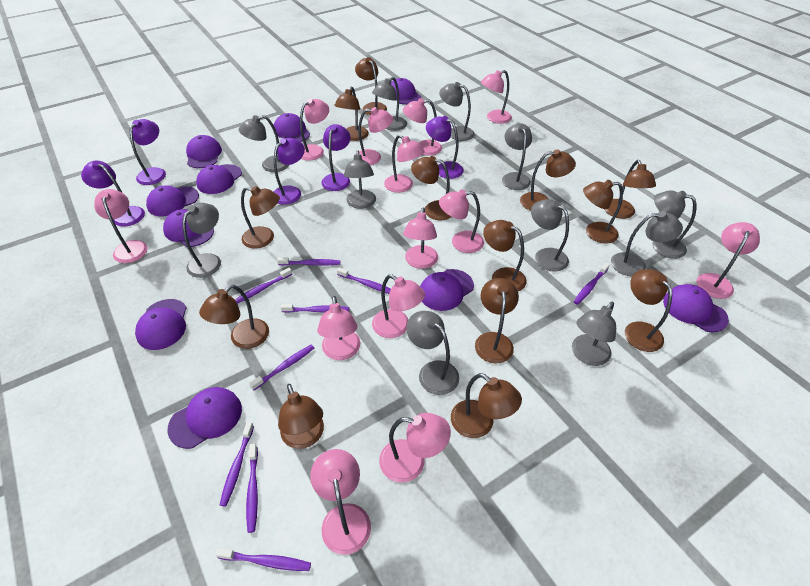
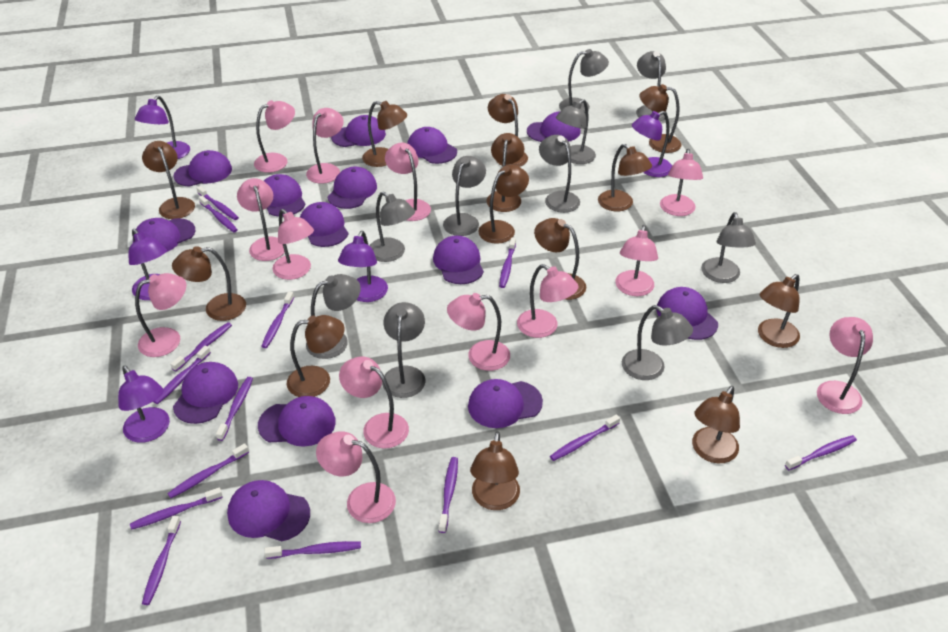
grey lamp: [183,203,221,278] [238,115,289,172] [344,150,376,209] [372,77,407,131] [406,311,459,395] [439,82,475,141] [502,123,532,190] [531,199,569,272] [572,302,616,366] [611,211,683,276] [653,190,696,259] = 11 -> [306,274,361,359] [369,192,415,262] [382,302,425,398] [443,156,486,236] [539,135,580,213] [556,99,596,164] [559,49,609,113] [622,305,693,380] [636,51,667,121] [701,212,756,283] = 10
purple cap: [135,299,187,350] [146,186,199,216] [163,209,214,247] [167,387,242,449] [186,135,222,168] [196,164,242,194] [273,113,310,142] [391,78,421,105] [420,269,474,311] [663,284,729,332] = 10 -> [133,218,195,252] [173,362,238,424] [174,150,232,187] [227,480,310,541] [258,396,336,447] [264,174,306,217] [300,202,349,247] [327,166,377,209] [331,115,386,147] [407,127,457,164] [433,236,484,284] [468,379,543,428] [527,111,581,142] [656,287,718,340] = 14
purple toothbrush: [215,548,311,571] [220,422,254,507] [235,268,292,304] [246,444,258,533] [249,345,314,391] [277,257,340,265] [281,304,349,313] [337,267,391,294] [574,263,610,305] = 9 -> [130,488,223,530] [142,516,181,605] [153,345,211,404] [167,443,249,498] [170,322,232,372] [197,186,239,220] [199,196,237,233] [216,377,253,441] [261,291,294,348] [264,541,361,559] [439,457,458,533] [499,237,516,288] [550,414,620,461] [785,435,857,470] = 14

